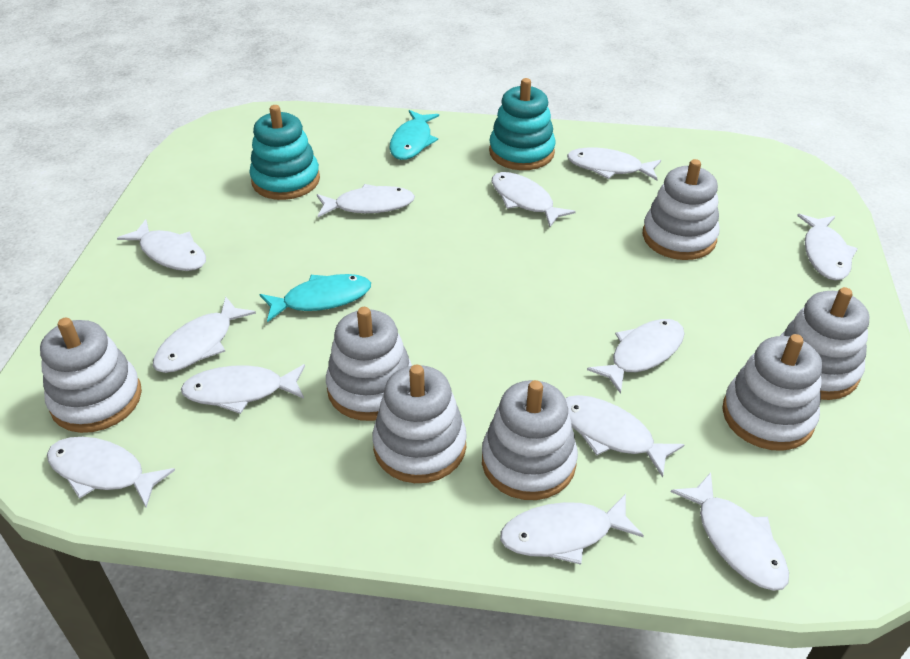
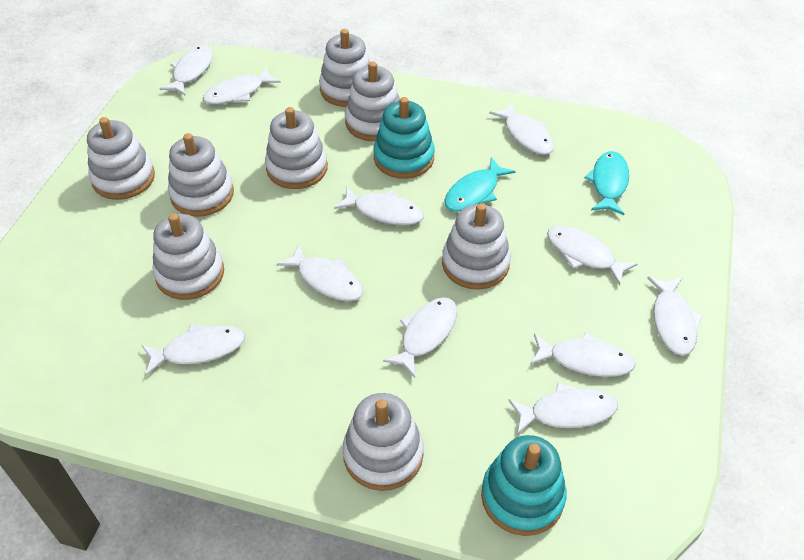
white fish: [47,437,175,508] [117,219,206,271] [153,297,256,373] [181,364,305,414] [317,184,415,217] [492,172,576,227] [500,494,644,565] [565,395,685,477] [567,148,661,180] [587,319,684,394] [671,472,789,591] [797,214,858,281] = 12 -> [142,324,245,376] [160,45,213,96] [203,67,281,105] [277,244,363,301] [334,186,424,226] [383,297,457,378] [489,103,554,155] [508,382,618,434] [530,332,636,377] [547,226,637,285] [647,277,703,356] = 11
white stacking toy: [40,318,142,433] [326,307,412,421] [372,365,467,483] [482,380,578,500] [643,159,720,260] [722,334,822,451] [780,287,870,400] = 7 -> [87,117,155,200] [153,213,224,300] [168,133,234,217] [265,107,328,189] [319,29,370,107] [343,393,424,491] [345,61,400,141] [442,203,511,289] = 8

